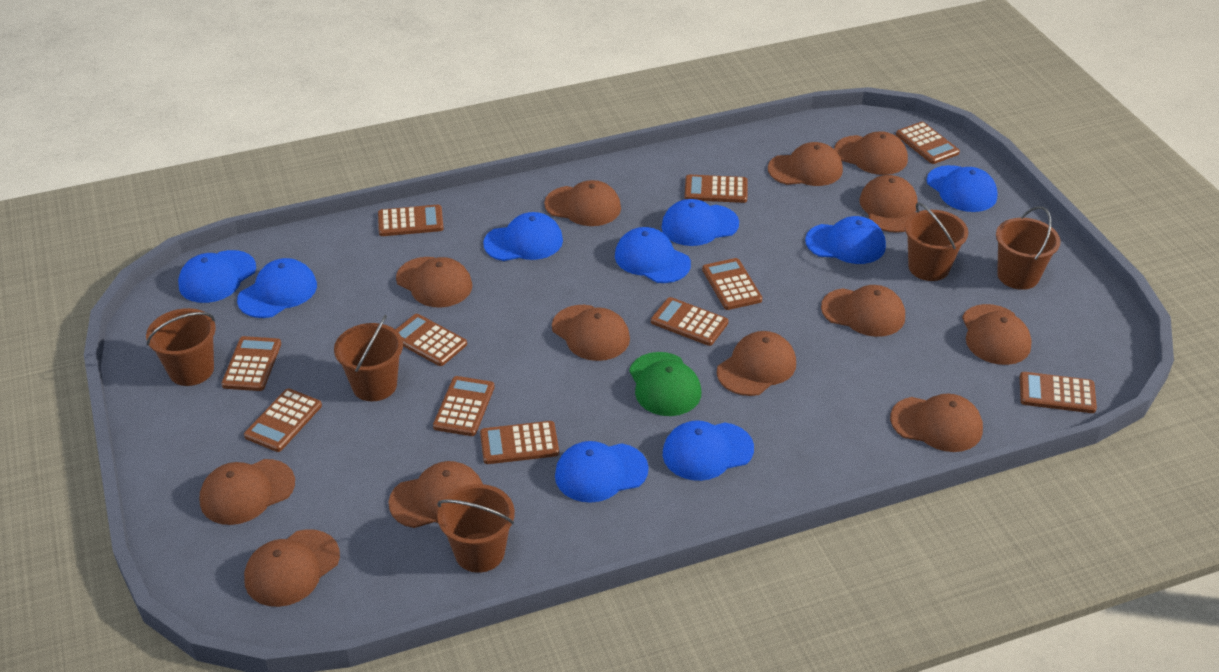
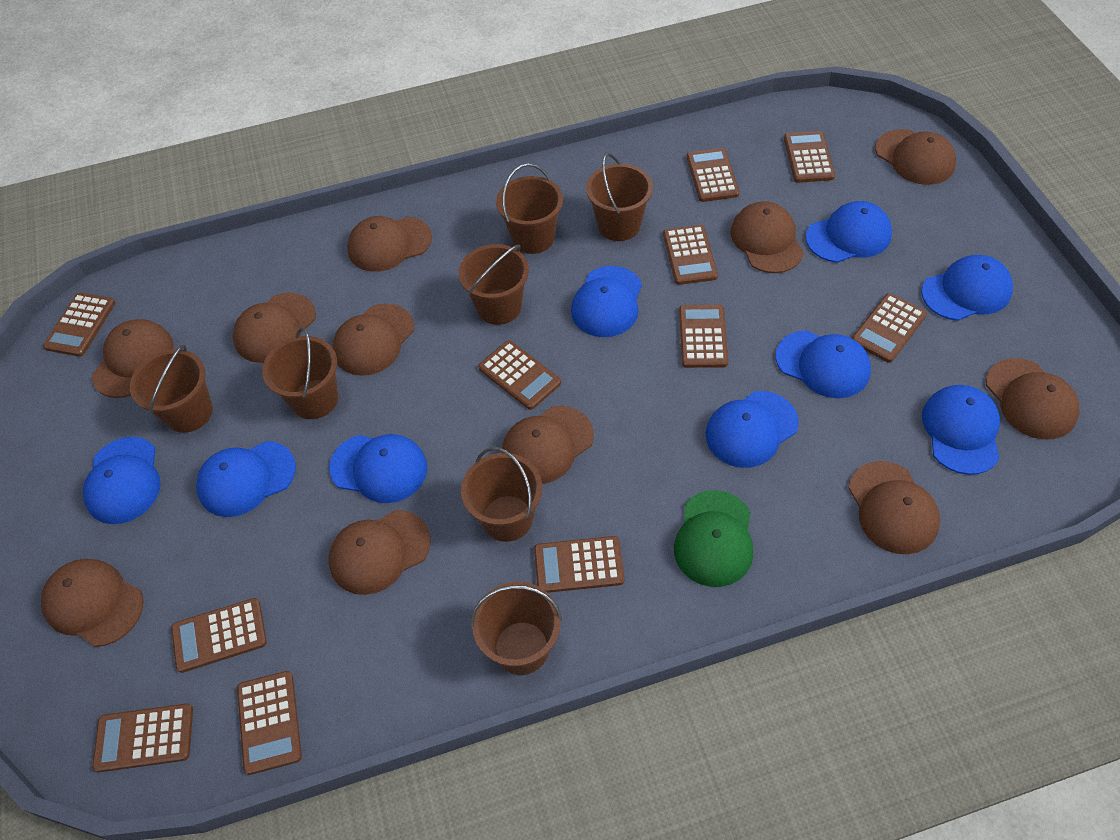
brown bucket: [146,308,216,386] [334,315,403,401] [437,484,515,573] [905,202,968,281] [996,206,1060,290] = 5 -> [130,345,213,433] [262,327,338,419] [458,244,529,325] [461,447,542,542] [471,582,562,675] [496,164,563,254] [586,153,653,241] = 7
brown cap: [200,459,295,525] [244,529,340,607] [388,461,483,528] [396,257,472,307] [544,180,621,226] [552,305,630,361] [717,331,796,396] [768,142,843,186] [821,285,905,337] [834,131,908,175] [859,175,917,233] [890,394,983,452] [962,304,1032,365] = 13 -> [41,559,144,647] [92,319,174,398] [233,293,316,363] [329,510,431,595] [332,304,414,376] [347,216,432,272] [502,406,594,484] [730,201,804,273] [848,461,940,554] [875,129,956,185] [986,358,1079,440] = 11

